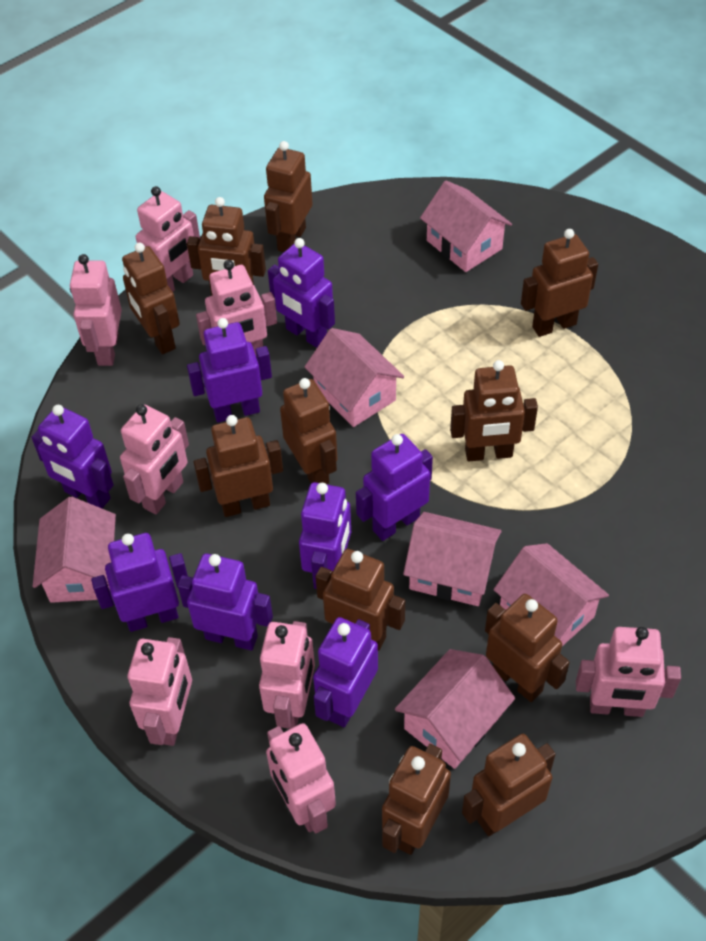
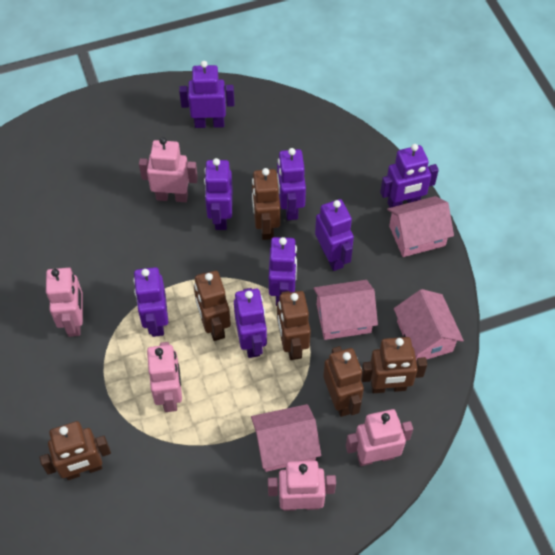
brown robot: [122,242,180,354] [187,197,266,296] [194,415,283,517] [264,141,313,252] [280,378,337,484] [315,549,405,651] [382,744,451,855] [450,360,538,461] [462,734,555,836] [485,594,570,702] [521,229,598,337] = 11 -> [39,421,111,480] [194,271,231,341] [252,168,280,240] [277,291,311,360] [323,346,364,417] [361,337,427,393] = 6
pink house: [33,497,116,603] [305,328,404,427] [395,649,515,769] [403,512,502,606] [420,181,512,272] [493,543,609,646] = 6 -> [251,404,321,472] [314,280,378,340] [387,196,454,257] [394,289,464,361] = 4
pink robot: [70,254,122,366] [120,404,189,514] [127,637,192,746] [136,186,200,292] [196,260,277,355] [259,621,315,729] [266,723,336,833] [576,627,681,717] = 8 -> [46,267,83,337] [139,137,198,202] [147,342,182,412] [268,461,336,511] [346,409,413,466] = 5

